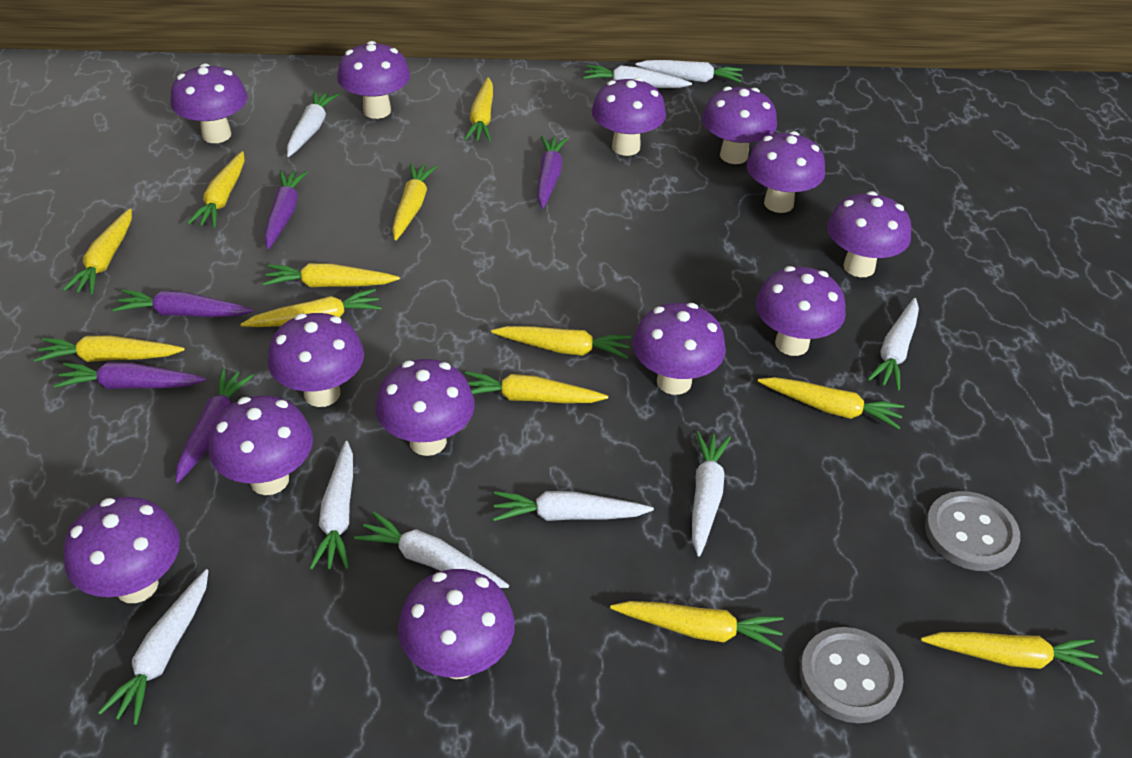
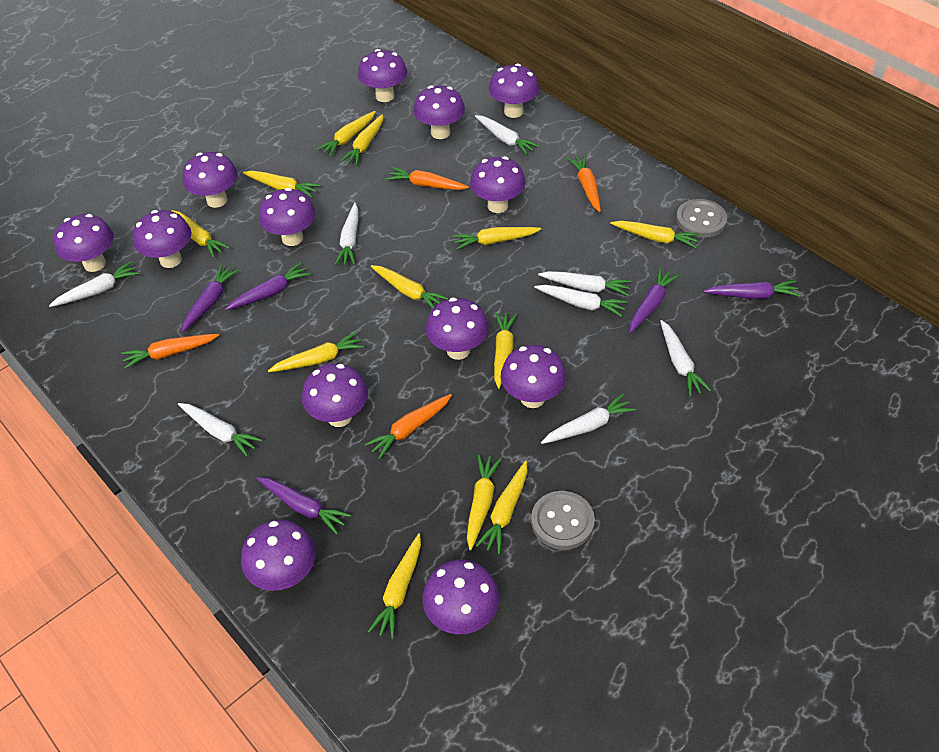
orange carrot: none = 0 -> [121,334,219,369] [365,394,452,459] [386,167,469,190] [567,155,601,212] = 4
white carrot: [98,569,209,725] [287,90,339,157] [310,441,353,570] [354,511,509,588] [493,491,654,521] [583,65,692,88] [636,60,743,83] [692,431,731,557] [867,298,919,390] = 9 -> [49,261,140,307] [178,403,262,457] [335,203,359,265] [475,115,539,155] [534,285,628,317] [538,271,631,296] [541,394,636,444] [660,320,711,397] = 8

